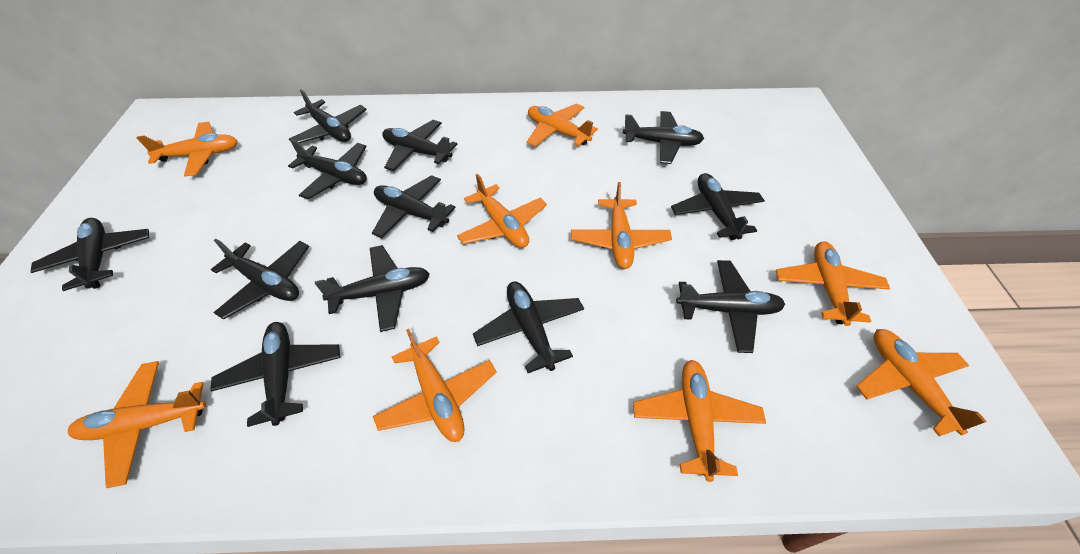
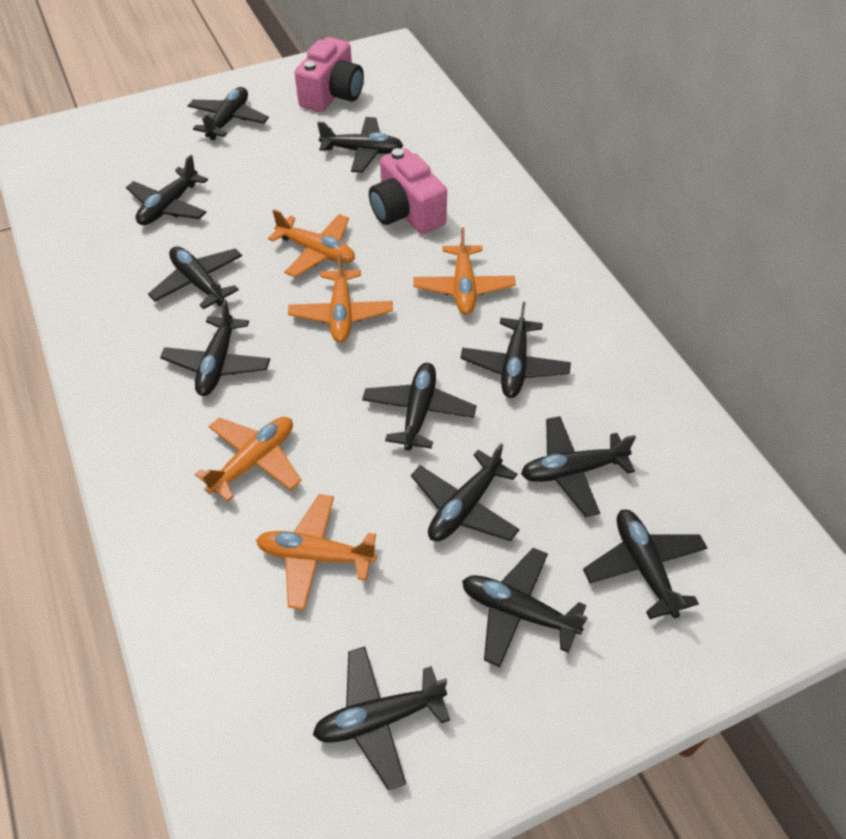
orange plane: [68,361,207,488] [137,122,237,177] [373,329,497,442] [457,174,547,248] [527,103,598,146] [571,182,672,269] [633,360,766,482] [776,242,890,326] [856,329,987,436] = 9 -> [195,417,302,502] [256,494,377,610] [268,209,355,277] [288,252,393,343] [413,227,516,314] = 5
pink camera: none = 0 -> [295,37,364,112] [369,148,447,234] = 2

